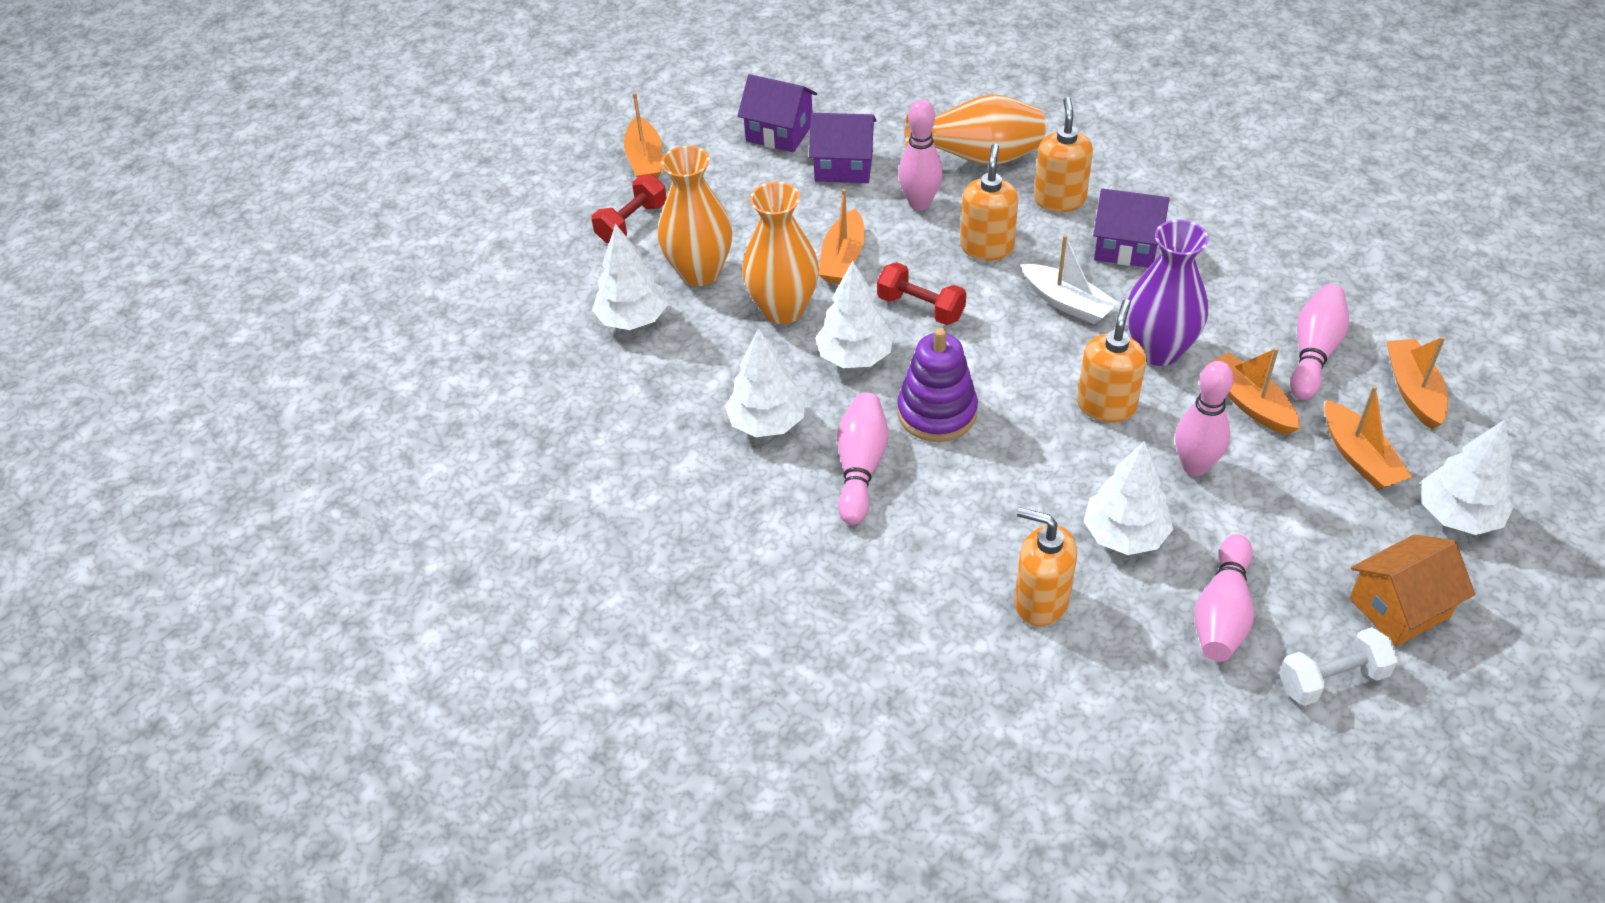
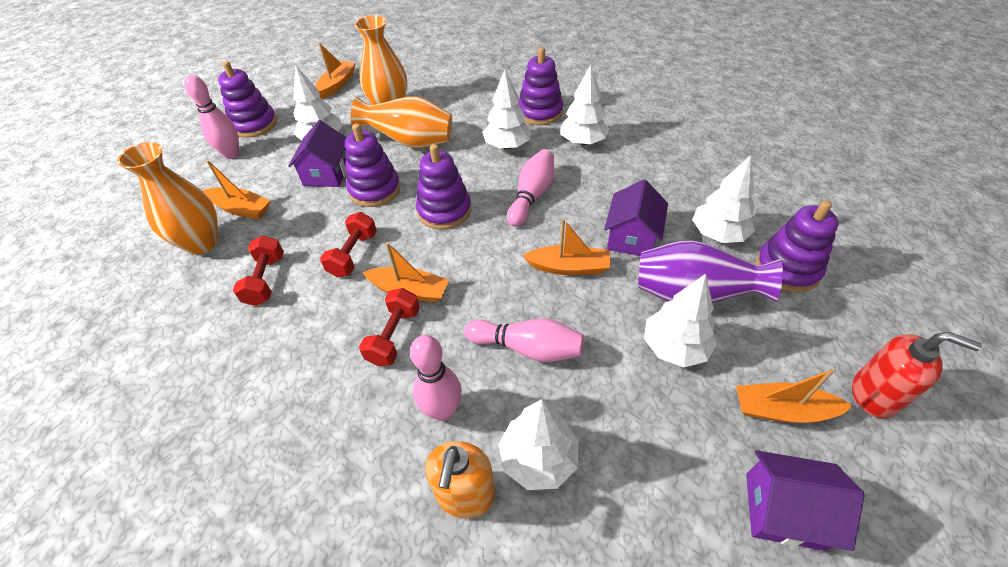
orange house: [1349,535,1475,647] = 1 -> none = 0
orange soap dispenser: [960,144,1018,261] [1014,507,1077,626] [1034,97,1093,212] [1077,299,1146,422] = 4 -> [425,441,495,518] = 1
pink bowling pin: [837,392,888,525] [898,99,943,210] [1175,361,1234,476] [1195,534,1254,662] [1290,284,1349,400] = 5 -> [184,75,240,159] [410,335,462,421] [464,318,584,362] [507,149,554,227] = 4
purple stacking toy: [897,328,978,442] = 1 -> [218,61,277,138] [345,124,401,207] [416,144,471,230] [518,47,563,125] [756,200,839,292] = 5
red dumbbell: [592,174,667,243] [877,262,966,325] = 2 -> [233,235,284,306] [320,212,377,277] [359,288,420,366] = 3
red soap dispenser: none = 0 -> [852,332,982,418] = 1
white boat: [1020,235,1118,324] = 1 -> none = 0
white dumbbell: [1279,627,1399,706] = 1 -> none = 0
white tree: [592,224,668,330] [725,328,805,437] [815,261,893,368] [1083,441,1173,555] [1422,420,1514,535] = 5 -> [293,65,343,141] [482,70,532,149] [498,399,579,490] [560,65,609,145] [644,274,717,367] [692,155,755,243] = 6

